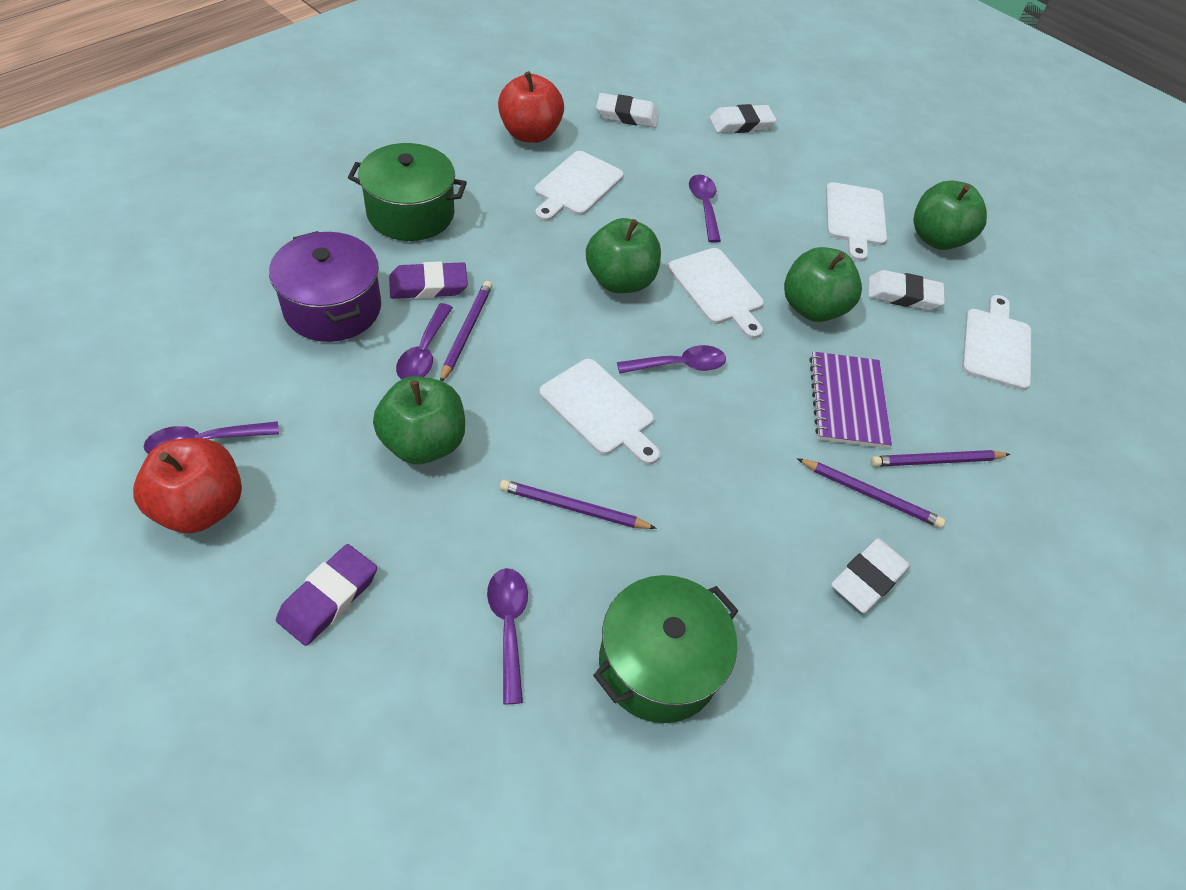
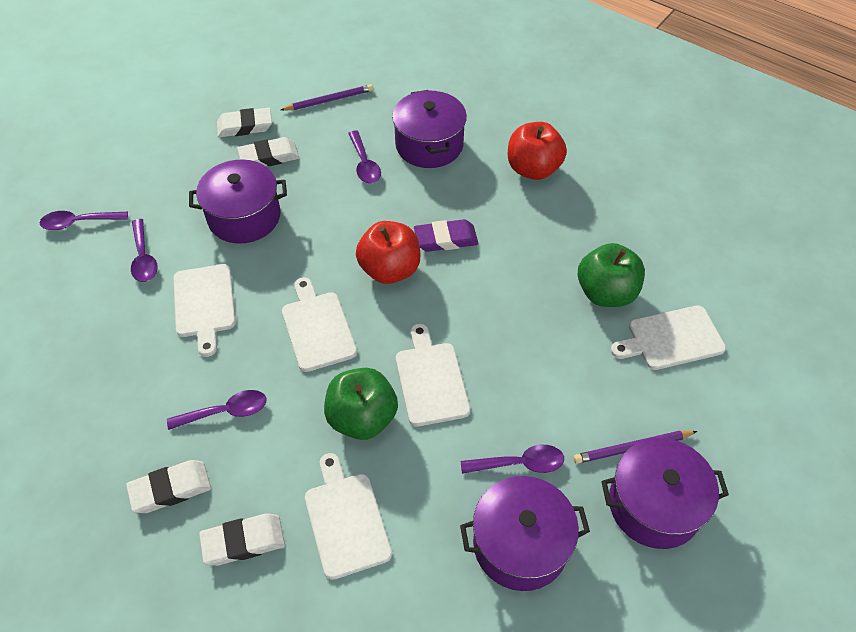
green apple: [373,376,465,464] [586,218,661,293] [784,247,862,322] [914,180,987,250] = 4 -> [324,368,398,440] [578,243,645,307] = 2
green pot: [348,143,467,241] [593,575,738,723] = 2 -> none = 0
purple eraser: [276,544,377,646] [389,261,468,299] = 2 -> [414,219,478,252] = 1
purple notebook: [809,352,892,448] = 1 -> none = 0
purple pencil: [440,281,492,381] [500,480,657,529] [797,458,945,528] [871,450,1010,467] = 4 -> [281,84,373,111] [573,431,698,464] = 2
purple pot: [269,231,381,342] = 1 -> [189,159,287,244] [392,90,467,168] [460,476,590,591] [601,438,729,549] = 4

